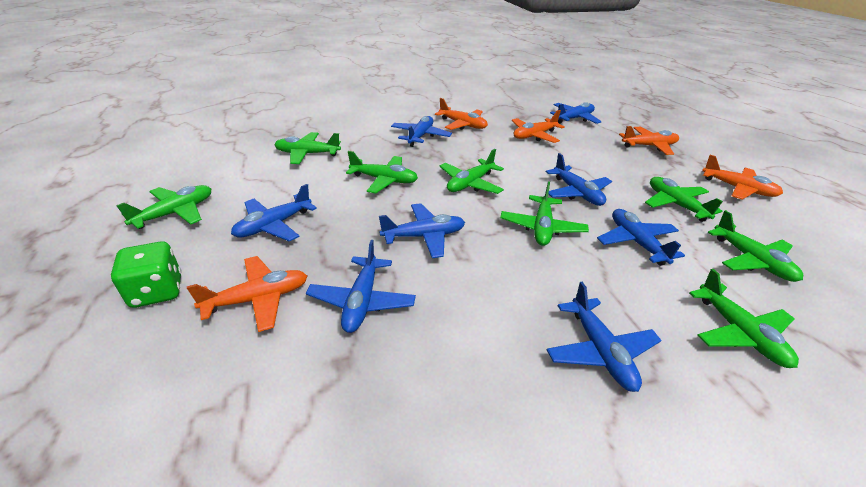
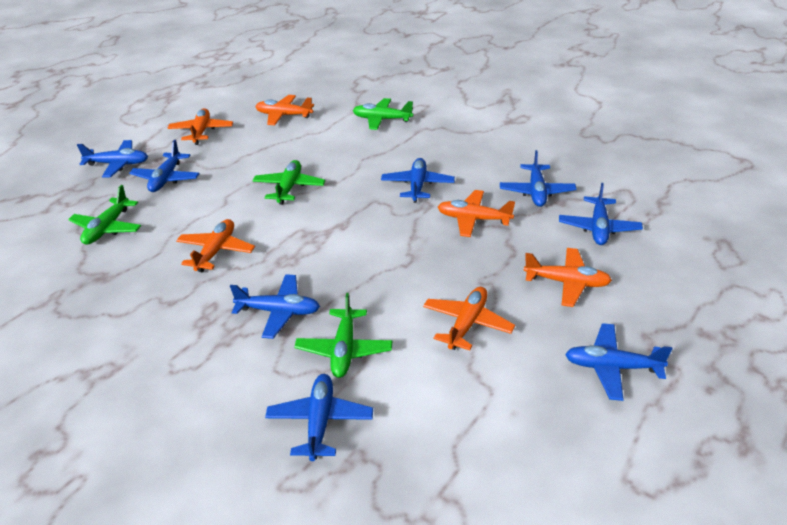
green dice: [111,242,182,308] = 1 -> none = 0
green plane: [116,185,211,229] [274,132,341,164] [346,151,418,194] [439,149,504,194] [500,181,589,246] [645,177,723,222] [689,269,799,368] [707,210,803,282] = 8 -> [68,185,141,245] [253,160,325,205] [295,293,392,378] [353,98,413,130] = 4
orange plane: [187,256,307,332] [435,98,488,130] [512,110,565,143] [619,126,679,155] [702,155,783,199] = 5 -> [168,108,233,145] [176,219,255,272] [255,95,314,125] [423,287,515,350] [438,190,515,237] [523,248,612,307] = 6

